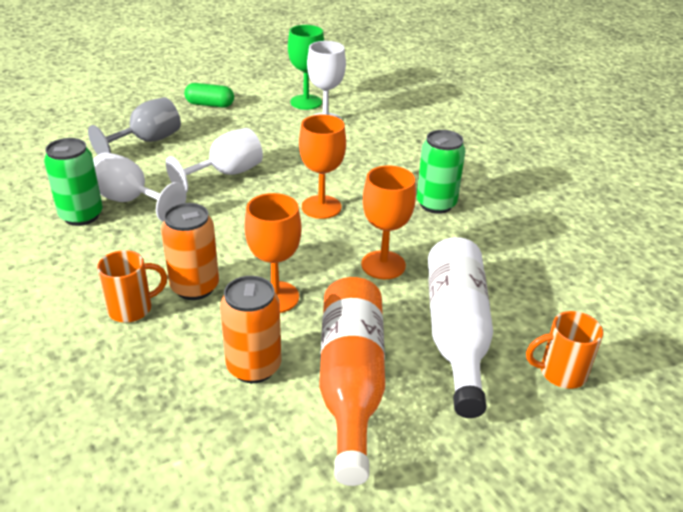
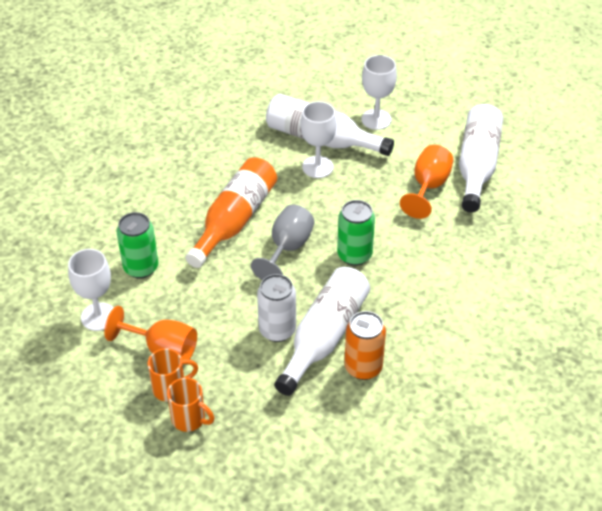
green capsule: [184,83,234,107] = 1 -> none = 0
green goblet: [288,25,324,110] = 1 -> none = 0
orange can: [161,203,219,300] [220,276,281,383] = 2 -> [344,311,386,380] = 1
orange goblet: [245,193,302,313] [299,115,346,219] [361,166,416,279] = 3 -> [104,306,197,360] [400,145,454,219] = 2
white bottle: [428,237,493,418] = 1 -> [266,94,394,156] [274,267,370,396] [459,104,503,213] = 3
white can: none = 0 -> [257,274,296,342] = 1

